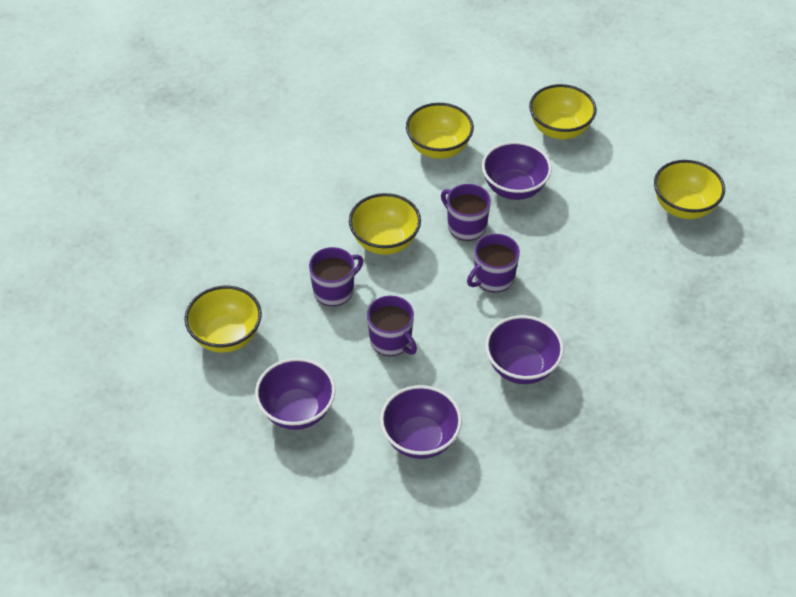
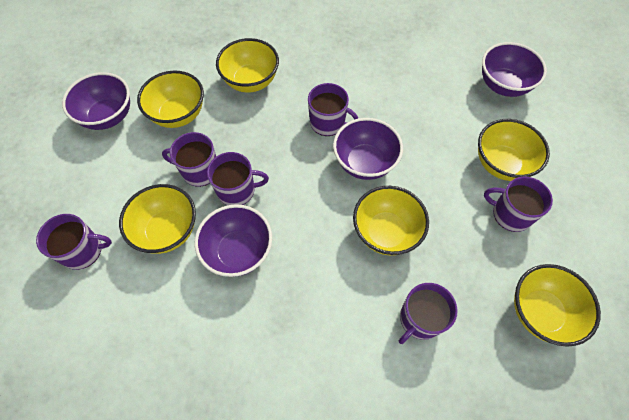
purple mug: [309,247,363,306] [367,295,417,356] [441,184,491,241] [467,234,520,292] = 4 -> [36,214,112,270] [162,132,216,187] [207,152,269,205] [308,83,358,136] [399,283,458,344] [484,176,553,232] = 6
yellow bowl: [184,286,262,353] [349,193,421,255] [406,103,474,159] [529,84,597,139] [654,160,725,219] = 5 -> [119,184,196,254] [137,71,204,128] [216,38,279,93] [353,186,429,255] [478,119,550,181] [514,264,601,347] = 6

